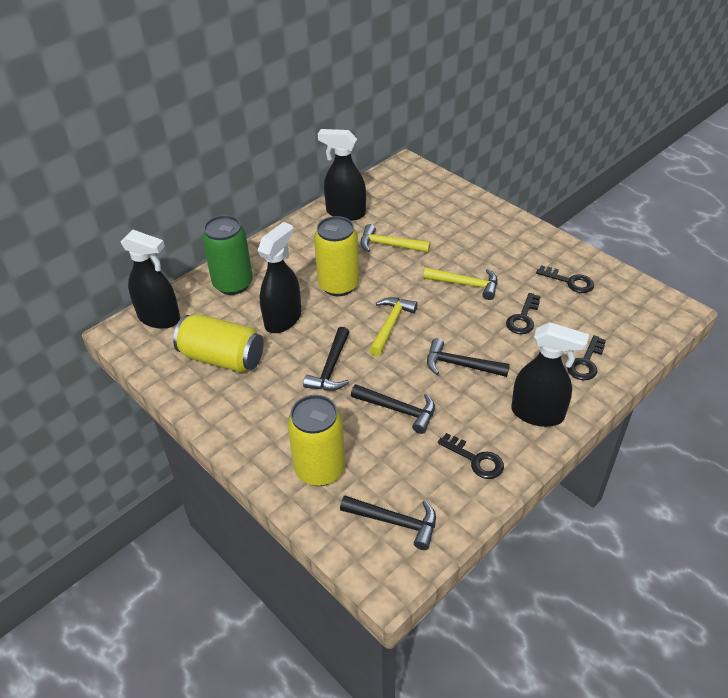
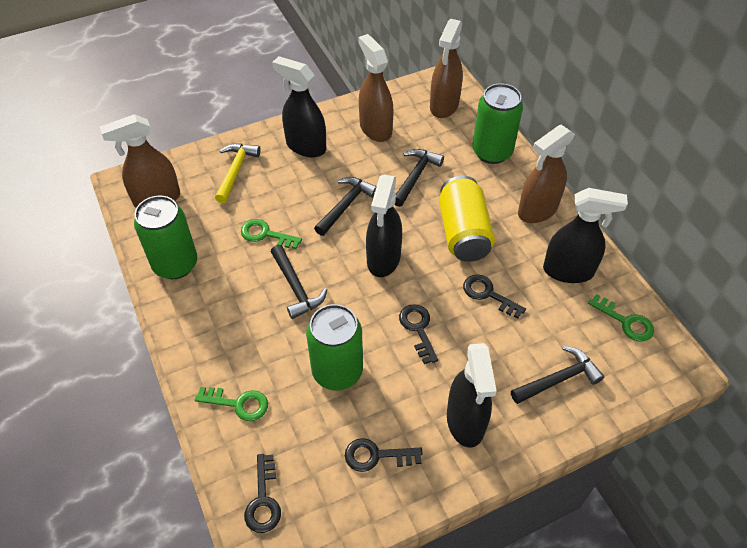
brown spray bottle: none = 0 -> [100,114,180,208] [358,34,394,142] [430,19,463,118] [518,125,575,223] = 4
green can: [202,215,253,295] = 1 -> [134,196,197,279] [306,304,363,390] [473,83,523,164] = 3
green key: none = 0 -> [195,387,268,421] [241,219,302,249] [588,294,654,342] = 3
yellow can: [173,314,264,373] [287,395,345,486] [314,216,359,296] = 3 -> [439,176,495,262] = 1
yellow hammer: [360,224,431,253] [369,297,417,356] [423,267,498,300] = 3 -> [215,143,261,203] = 1

